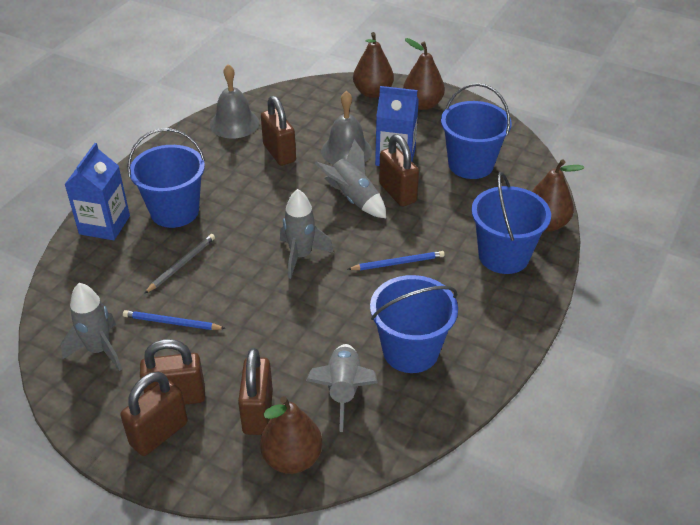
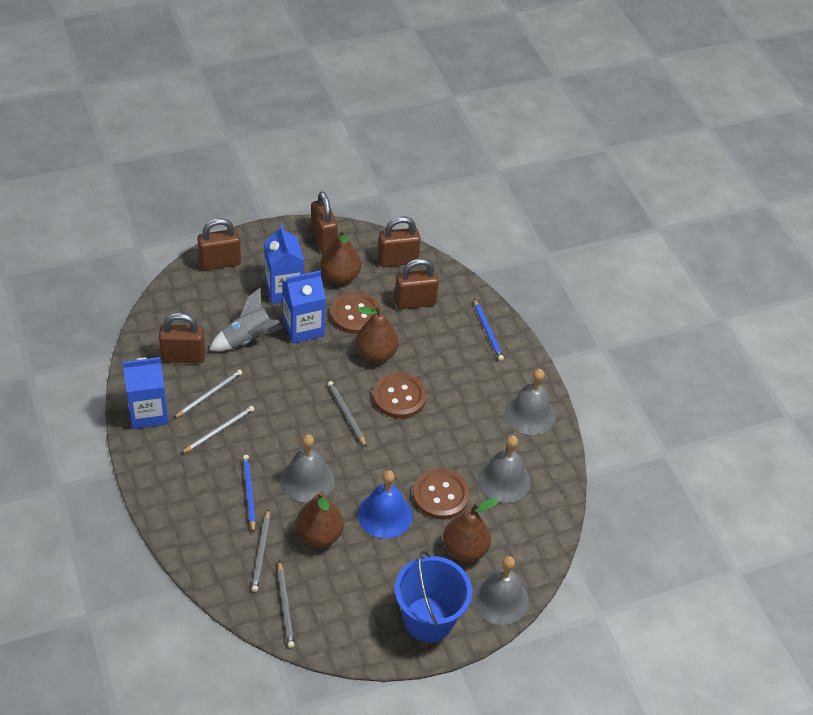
blue bell: none = 0 -> [358,470,412,538] = 1
blue bucket: [127,128,205,228] [370,275,458,373] [441,83,512,179] [471,172,551,274] = 4 -> [395,550,472,642] = 1
blue carton: [64,143,130,240] [375,86,419,166] = 2 -> [122,357,169,429] [264,224,304,304] [282,270,326,343] = 3
brown button: none = 0 -> [330,292,382,334] [373,373,427,419] [413,469,470,519] = 3
grey bell: [210,64,259,139] [321,91,372,165] = 2 -> [280,434,335,502] [472,556,529,625] [477,435,531,503] [505,369,556,435] = 4
grey pencil: [144,234,215,294] = 1 -> [173,370,242,419] [181,406,254,454] [252,509,270,592] [278,561,295,648] [328,381,367,447] = 5
grey rocket: [61,283,122,371] [280,189,334,279] [306,344,378,432] [315,139,386,218] = 4 -> [209,287,284,351] = 1

